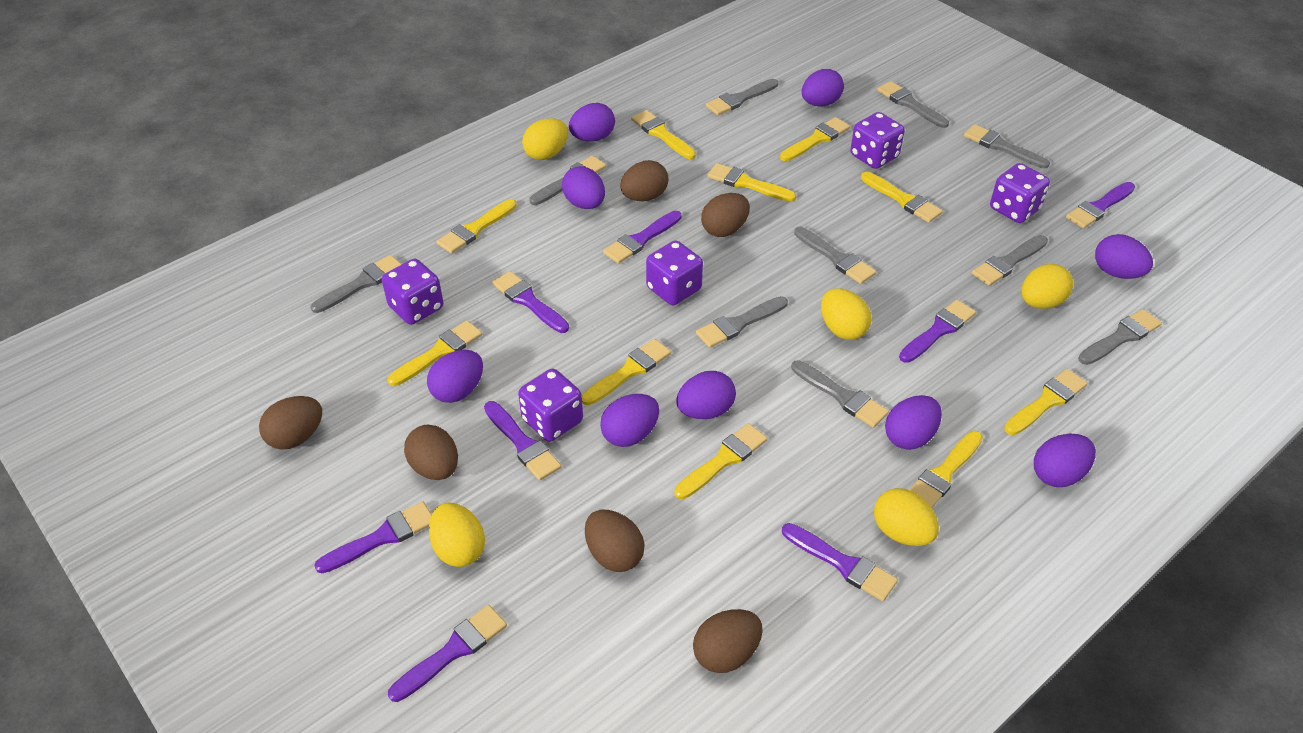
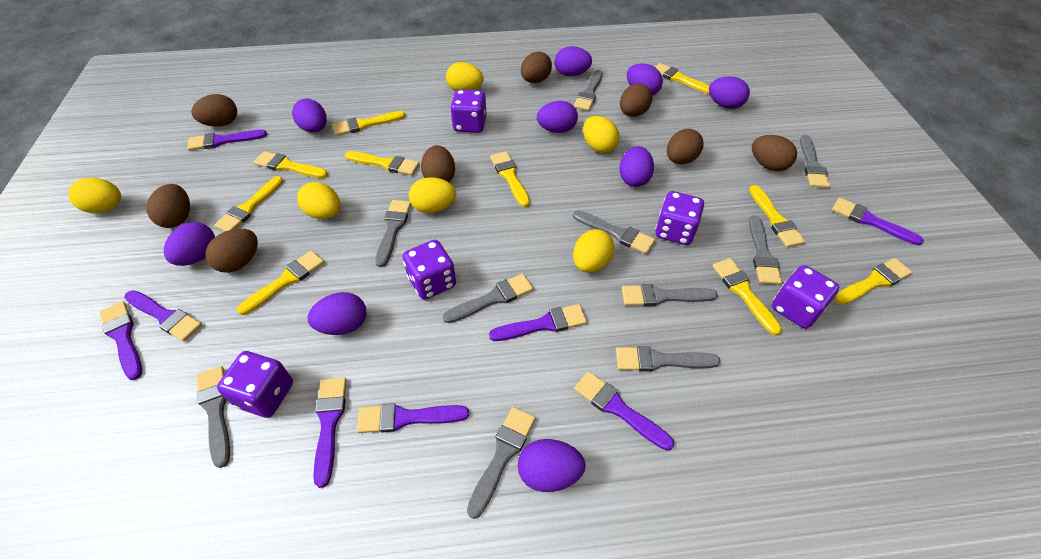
brown egg: [259,396,322,450] [404,424,458,480] [585,510,645,572] [620,160,668,201] [693,609,763,673] [701,193,750,237] = 6 -> [147,184,190,228] [191,94,237,127] [205,228,258,273] [421,145,455,182] [521,51,552,83] [620,83,653,117] [667,129,704,164] [752,135,797,171] = 8
yellow egg: [429,503,485,567] [522,118,568,160] [821,288,871,340] [874,488,939,546] [1021,264,1073,309] = 5 -> [68,178,121,213] [297,182,341,219] [409,177,456,213] [446,62,484,91] [573,229,614,273] [583,116,620,153] = 6

